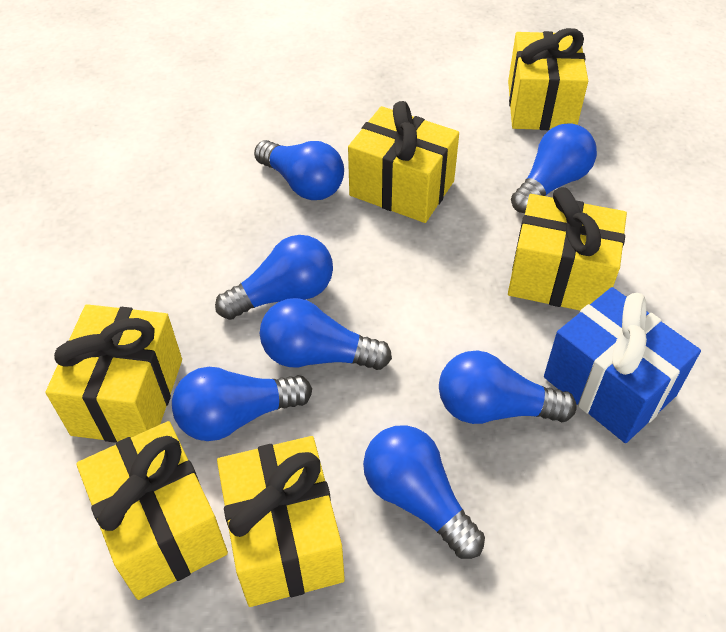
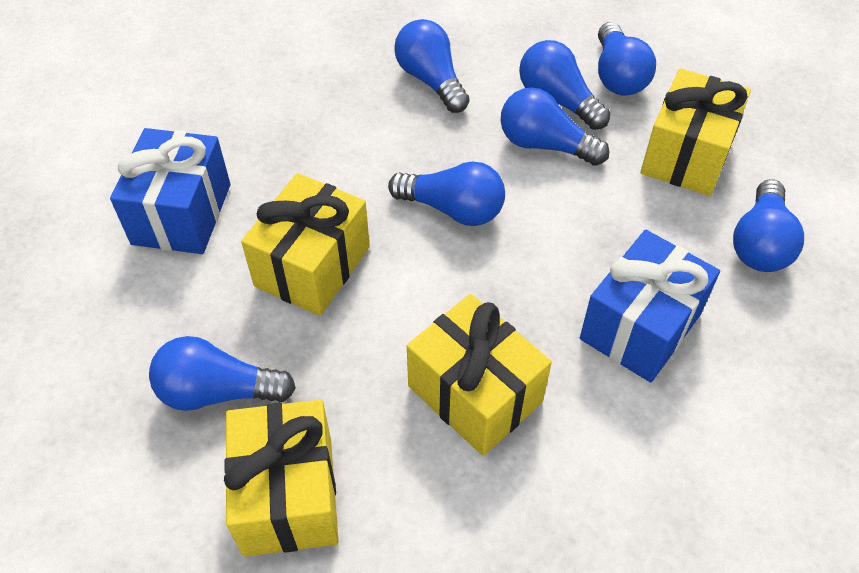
blue gift: [544,287,701,443] = 1 -> [110,128,230,254] [580,230,720,383] = 2
yellow gift: [46,304,182,443] [76,421,228,600] [217,436,345,607] [348,101,459,223] [508,28,588,130] [508,187,627,311] = 6 -> [224,400,339,557] [241,173,370,316] [407,294,552,456] [641,68,751,196] = 4

